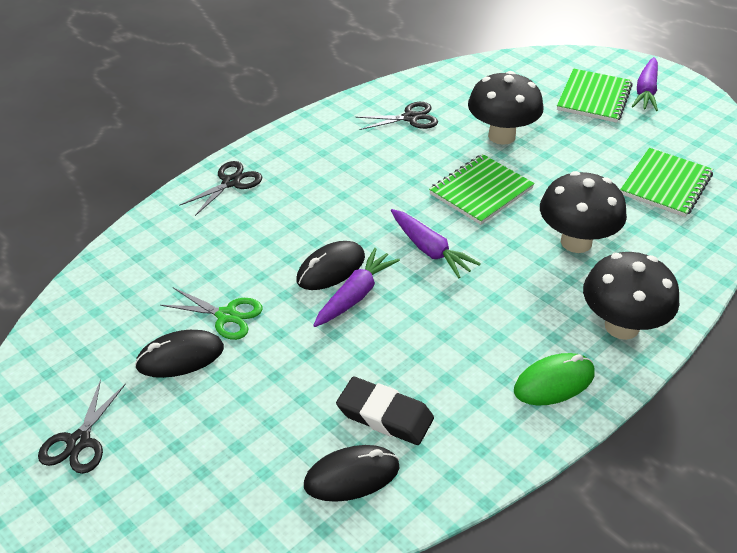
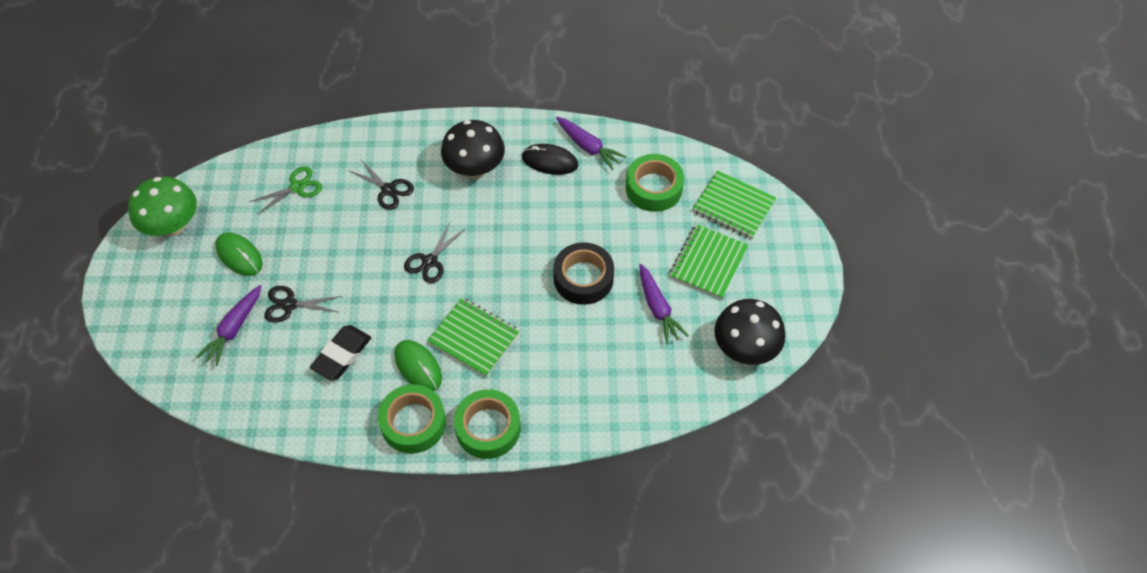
black mouse: [135,330,224,378] [297,241,365,290] [304,445,400,502] = 3 -> [522,144,578,175] = 1
black mushroom: [468,71,543,145] [540,171,627,253] [583,252,679,340] = 3 -> [441,120,505,179] [714,299,786,365] = 2
black tape: none = 0 -> [553,242,614,305] = 1
green mouse: [514,353,595,405] = 1 -> [215,232,263,276] [395,340,442,391] = 2
green mushroom: none = 0 -> [128,177,197,237] = 1
green tape: none = 0 -> [378,384,446,454] [454,389,521,459] [626,154,684,212] = 3

